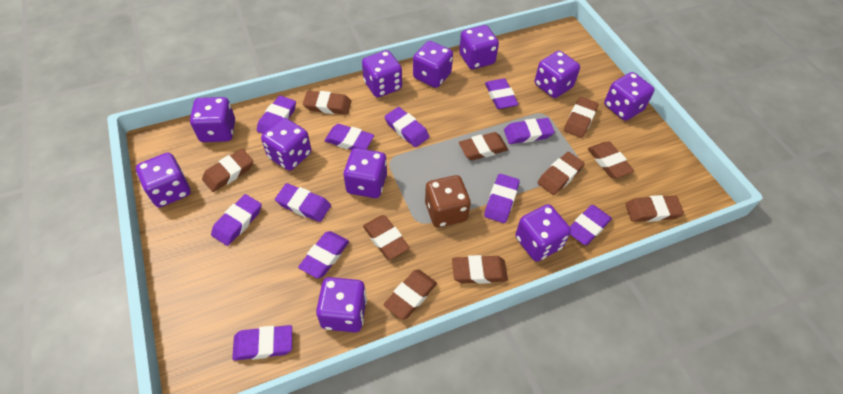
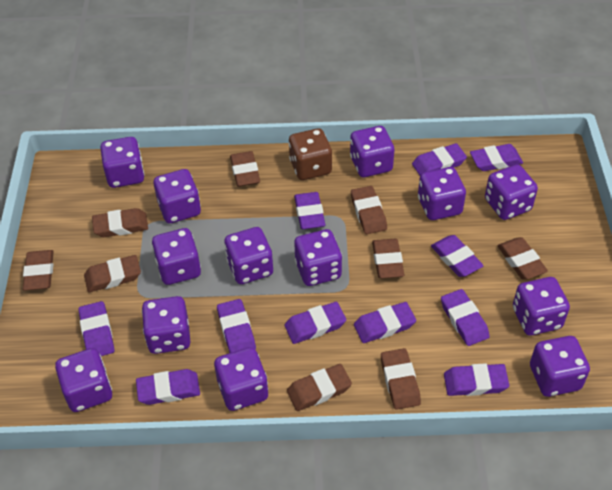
brown eraser: [202,149,253,192] [303,91,351,115] [363,215,410,260] [383,269,437,320] [452,255,508,284] [459,132,508,160] [537,152,585,195] [564,97,598,138] [588,142,634,178] [625,195,684,222] = 10 -> [23,250,54,291] [84,255,141,292] [92,208,148,237] [230,151,260,187] [287,364,352,411] [351,186,387,234] [372,239,404,278] [381,348,421,410] [497,237,548,280] = 9
purple dice: [136,152,191,207] [190,97,235,142] [261,118,312,171] [316,277,367,332] [343,148,387,198] [362,50,402,97] [413,41,453,88] [459,25,499,69] [515,204,571,261] [535,51,580,98] [604,72,654,121] = 11 -> [55,348,112,412] [100,137,145,188] [142,296,191,354] [152,228,201,285] [154,169,201,223] [214,347,268,411] [224,227,273,284] [294,229,342,286] [350,126,394,177] [418,167,466,220] [485,164,538,220] [513,277,570,335] [530,336,590,397] = 13

